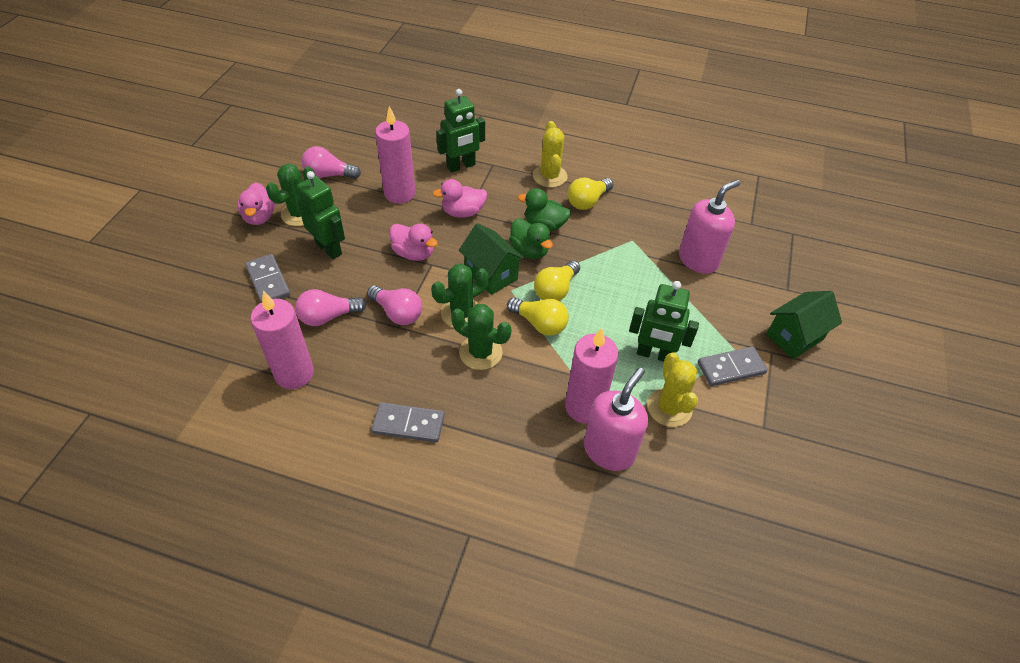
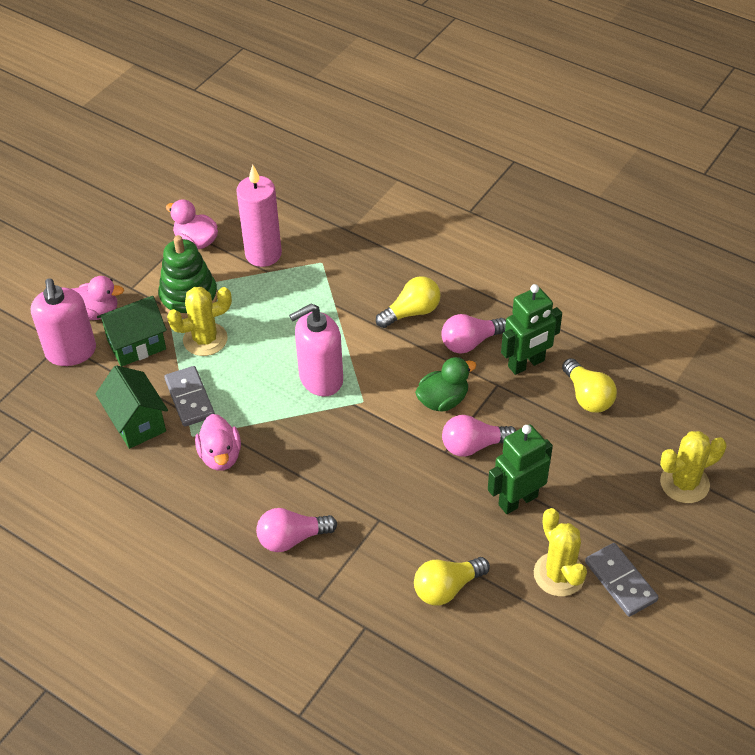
green cactus: [266,164,315,226] [431,264,489,328] [451,304,511,370] = 3 -> none = 0
green duck: [509,218,553,259] [518,188,571,231] = 2 -> [415,357,477,412] = 1
green robot: [297,171,345,259] [436,89,485,173] [629,281,699,362] = 3 -> [488,424,553,514] [501,284,562,375] = 2
green stacking toy: none = 0 -> [158,235,218,319] = 1
grey domino: [245,254,290,302] [371,402,445,442] [698,347,768,386] = 3 -> [164,366,215,427] [585,543,659,617] = 2
pink candle: [250,291,314,389] [375,106,415,204] [565,328,619,423] = 3 -> [236,165,282,267] = 1
yellow cactus: [533,121,568,188] [647,352,698,427] = 2 -> [167,287,232,356] [534,508,587,596] [660,431,727,503] = 3

